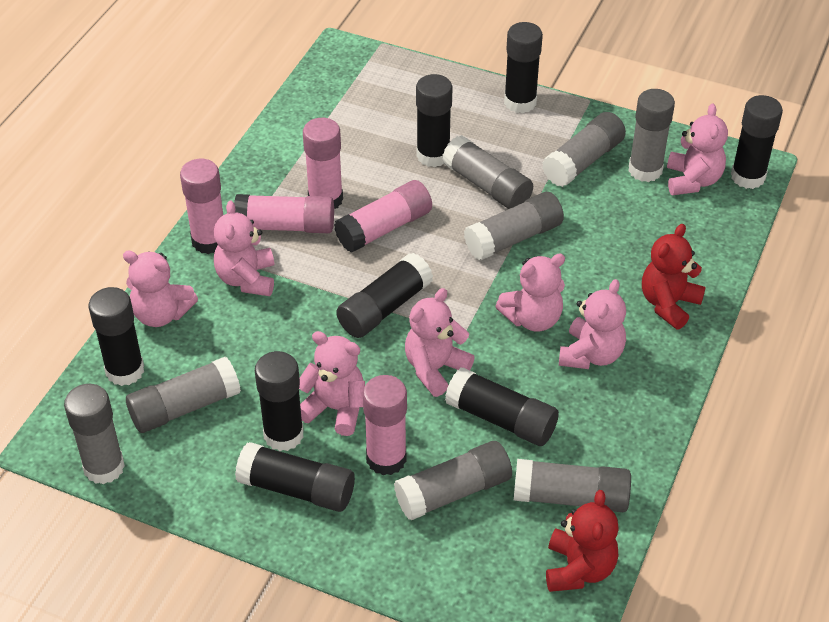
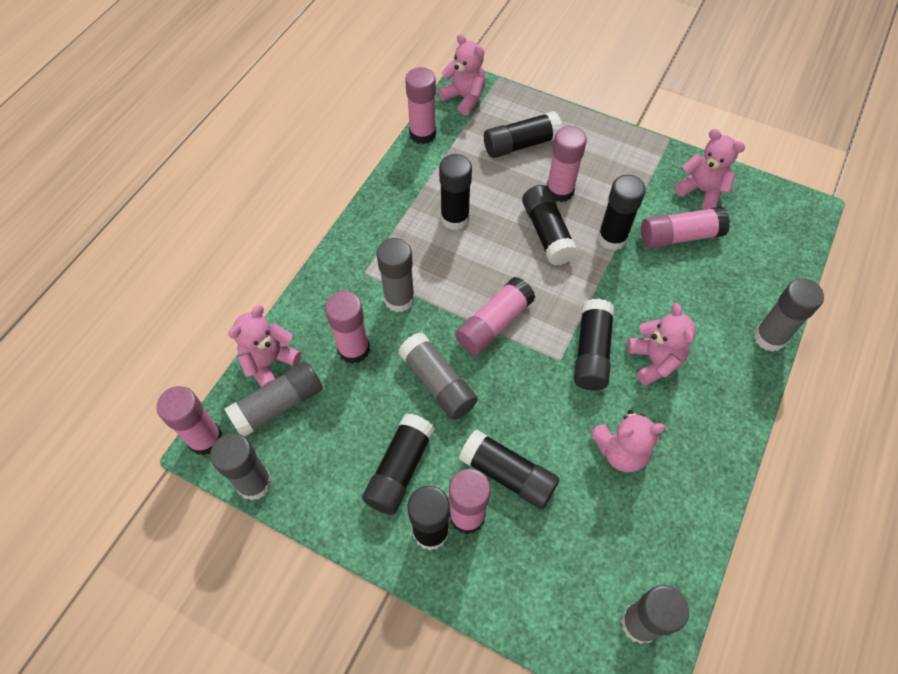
grey glue stick: [64,384,125,484] [126,357,241,433] [394,441,512,520] [442,135,533,209] [464,192,564,261] [514,459,631,512] [542,112,626,187] [628,89,675,182] = 8 -> [210,433,272,501] [225,361,322,437] [377,238,415,312] [398,333,478,420] [621,585,689,644] [754,278,824,352] = 6
pink glue stick: [180,159,223,254] [234,194,334,233] [303,118,343,209] [334,180,432,253] [363,375,407,475] = 5 -> [157,386,222,456] [325,291,370,364] [405,67,436,144] [449,469,491,534] [455,277,535,355] [547,126,587,202] [641,206,730,249] = 7
pink teddy bear: [123,251,198,327] [214,201,274,296] [299,331,365,436] [405,288,475,397] [495,253,565,332] [559,279,626,369] [667,104,728,195] = 7 -> [228,305,301,388] [438,34,486,115] [591,410,666,472] [627,303,696,386] [675,129,745,210] = 5
red teddy bear: [546,490,619,592] [642,224,706,329] = 2 -> none = 0

